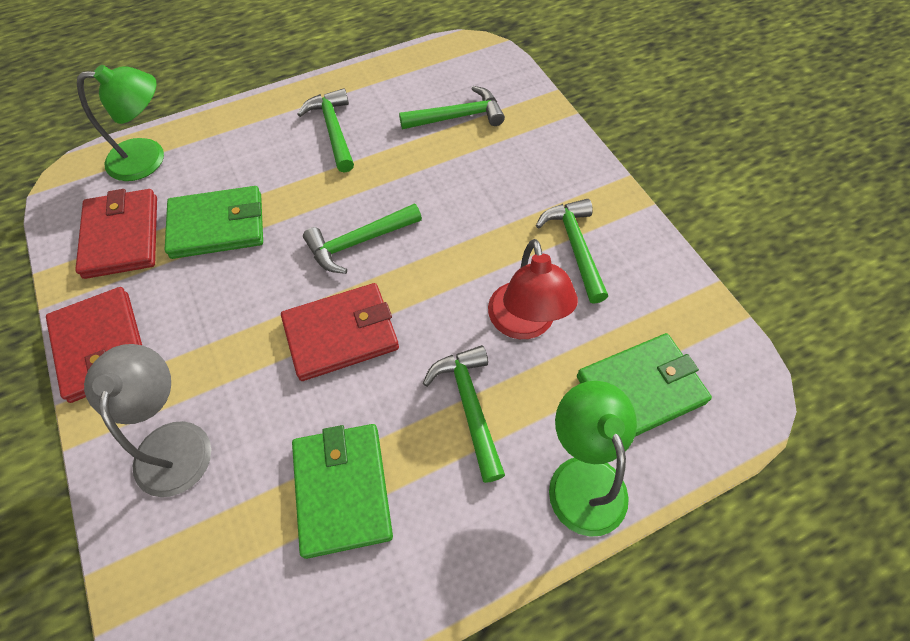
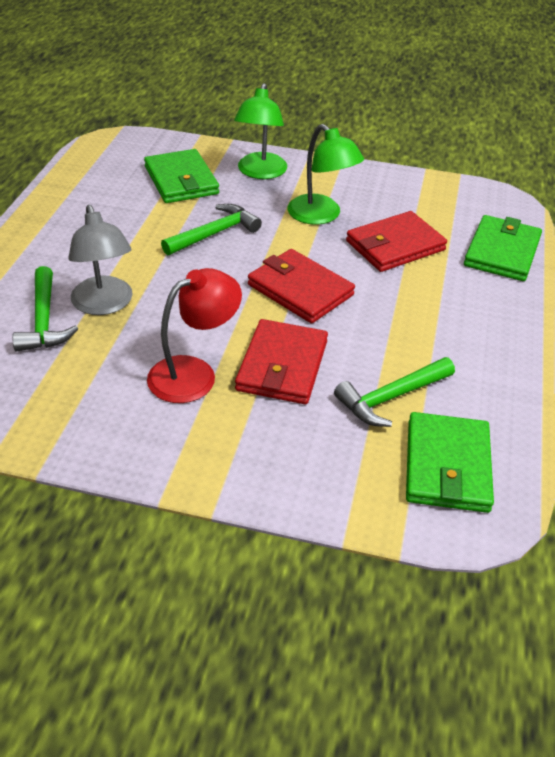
green hammer: [297,88,354,173] [303,204,422,274] [399,86,505,129] [423,345,505,483] [536,199,608,304] = 5 -> [12,266,78,352] [161,204,262,255] [334,357,455,427] = 3

